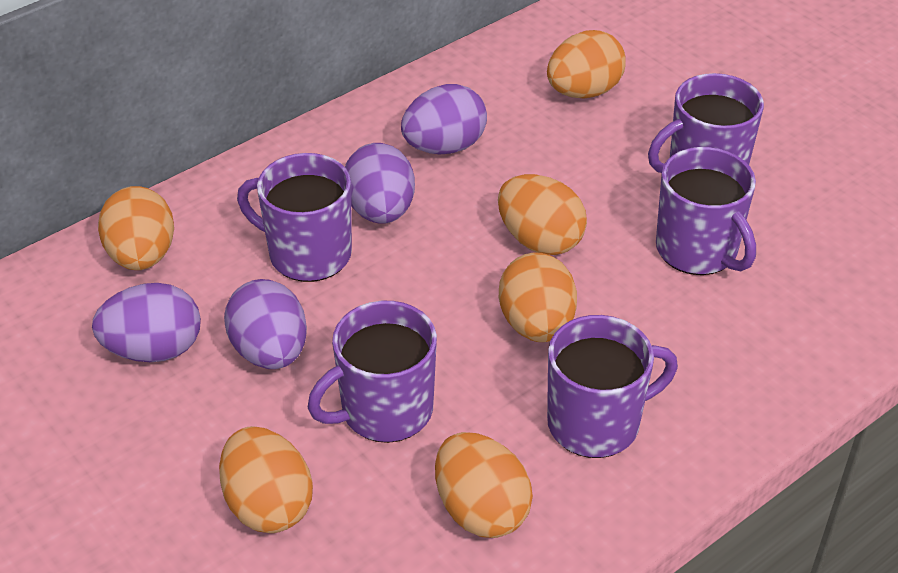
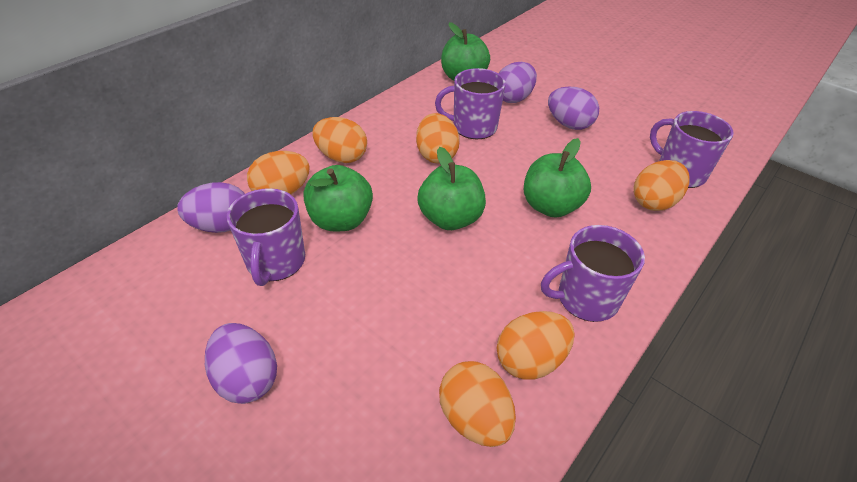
green apple: none = 0 -> [303,165,373,231] [417,147,486,230] [441,22,490,81] [524,138,591,217] = 4
purple mug: [237,153,352,282] [307,301,437,443] [547,315,678,458] [648,73,764,173] [656,147,756,275] = 5 -> [227,188,305,286] [435,68,506,139] [541,225,645,322] [650,111,734,188] = 4

